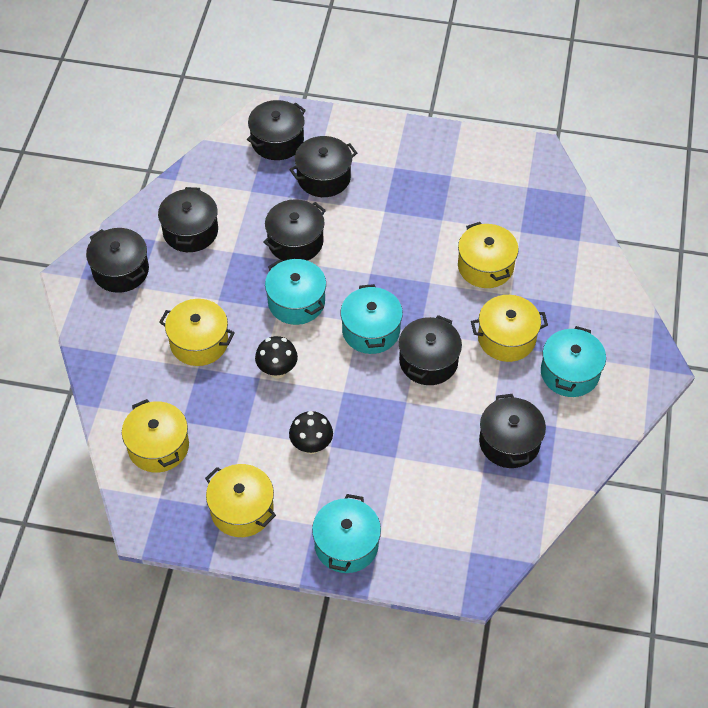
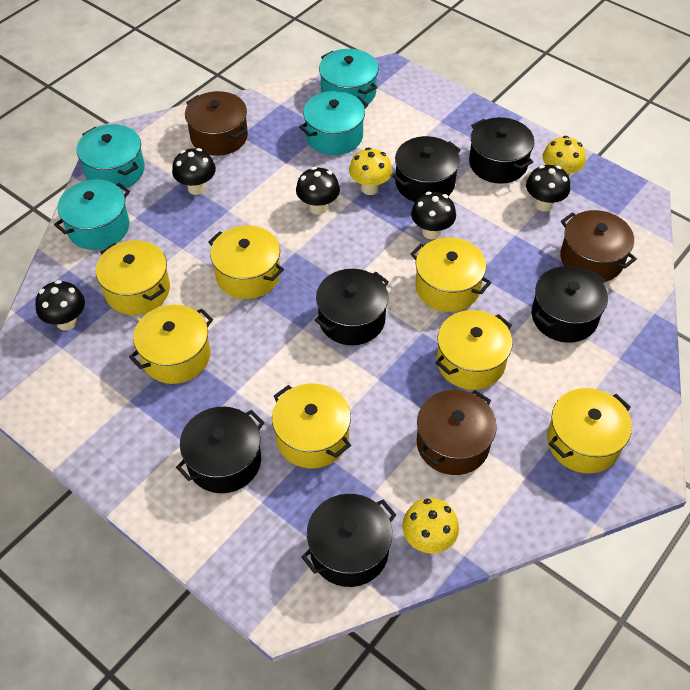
black mushroom: [255,336,298,378] [289,411,333,454] = 2 -> [35,280,85,331] [172,148,216,195] [296,167,340,214] [411,191,456,239] [526,165,570,212] = 5
black pot: [86,228,149,293] [158,187,218,252] [247,100,306,160] [264,199,326,261] [289,136,357,197] [399,315,462,385] [479,394,546,468] = 7 -> [176,407,265,493] [301,494,396,587] [314,269,389,345] [392,136,461,202] [469,117,534,184] [532,266,608,343] = 6
brown pot: none = 0 -> [185,91,248,156] [417,390,497,475] [560,210,637,282] = 3
yellow mushroom: none = 0 -> [349,148,392,195] [402,498,459,554] [543,136,586,176] = 3
yellow pot: [122,399,189,472] [159,299,235,366] [205,464,276,537] [458,222,519,288] [471,295,548,362] = 5 -> [96,240,170,315] [129,305,213,384] [208,225,284,299] [272,383,351,469] [411,237,491,312] [435,310,513,390] [547,388,632,473] = 7

